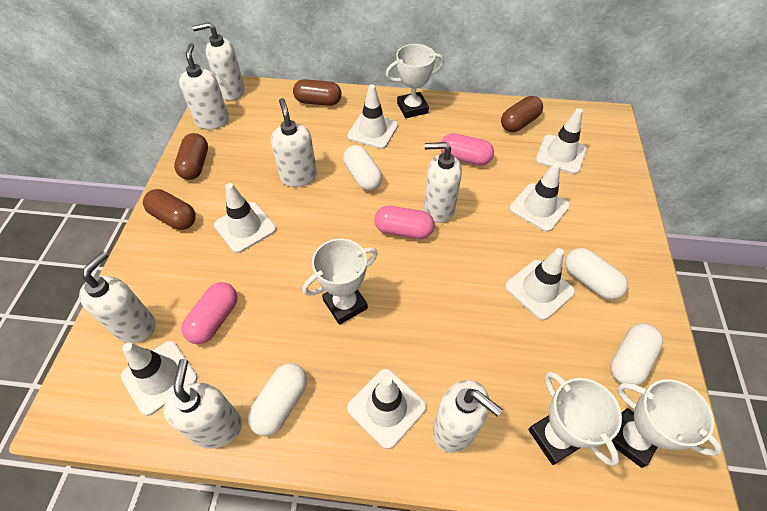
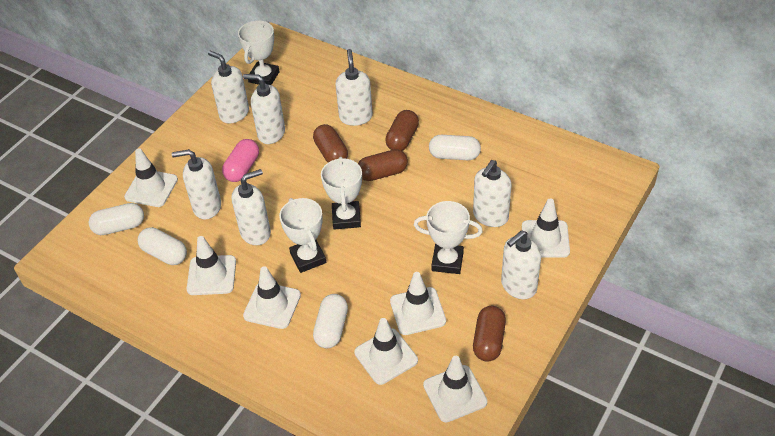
pink capsule: [182,282,238,344] [374,206,434,239] [441,133,494,165] = 3 -> [222,139,259,182] = 1

